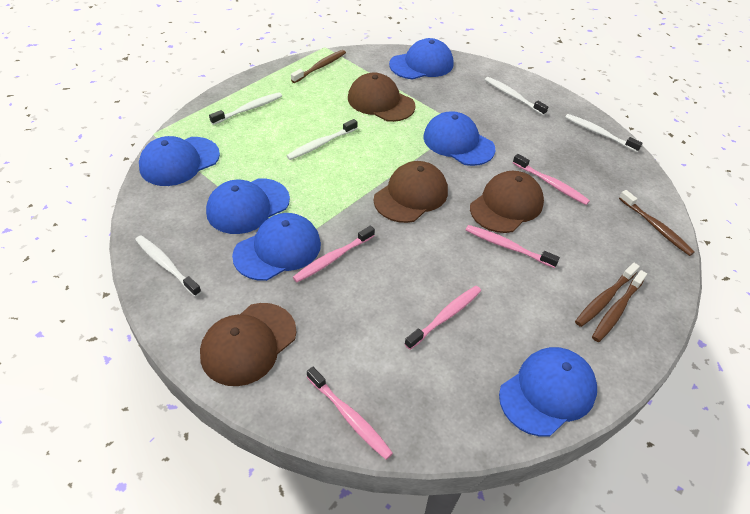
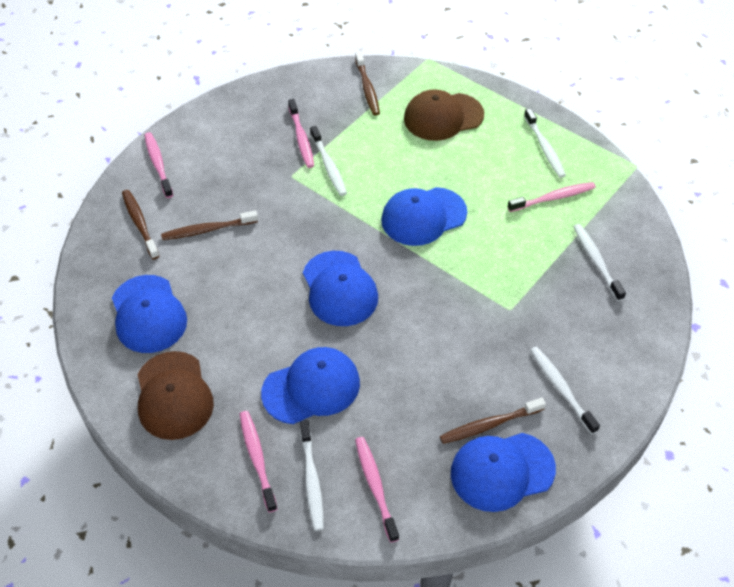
blue cap: [139,136,220,186] [206,178,290,234] [232,213,321,281] [389,38,454,80] [423,111,496,166] [499,347,597,437] = 6 -> [112,275,187,353] [261,347,360,424] [303,251,378,326] [381,187,467,246] [451,433,556,512] = 5
brown cap: [200,303,296,386] [348,73,415,122] [374,161,448,223] [470,171,544,233] = 4 -> [137,351,214,440] [404,89,484,141] = 2

